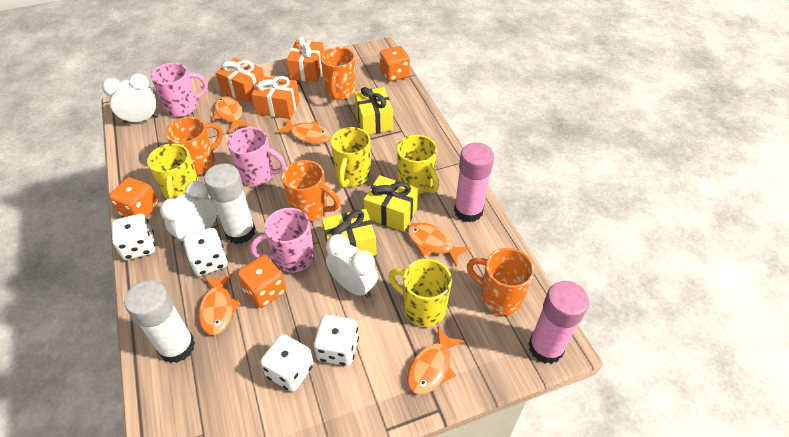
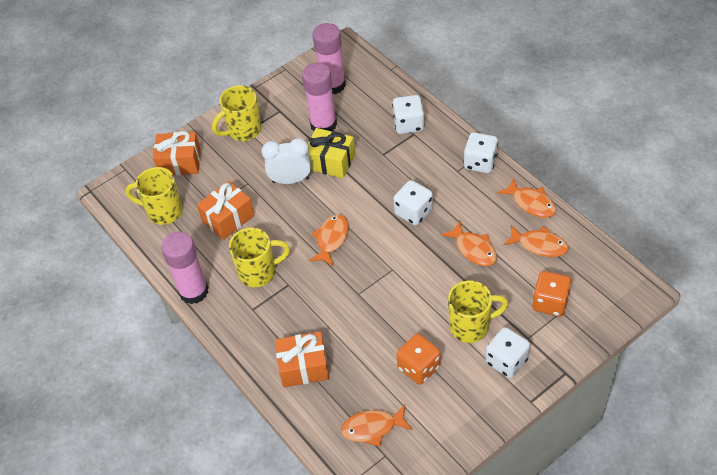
orange dice: [109,177,159,217] [238,255,286,308] [380,46,410,82] = 3 -> [396,334,441,385] [532,271,572,317] = 2
orange mug: [165,117,223,175] [282,160,340,221] [320,47,356,100] [467,248,534,315] = 4 -> none = 0
pink glue stick: [454,142,494,222] [529,281,589,364] = 2 -> [161,231,208,304] [302,63,337,131] [312,23,346,94] = 3
pink mug: [151,63,208,117] [227,127,286,186] [250,208,314,272] = 3 -> none = 0
white clock: [102,73,158,123] [160,181,217,246] [326,234,378,298] = 3 -> [261,138,311,184] = 1
white glue stick: [124,280,195,363] [204,163,256,244] = 2 -> none = 0
yellow gift: [322,209,377,256] [355,87,393,134] [364,175,419,232] = 3 -> [308,128,355,178] = 1

